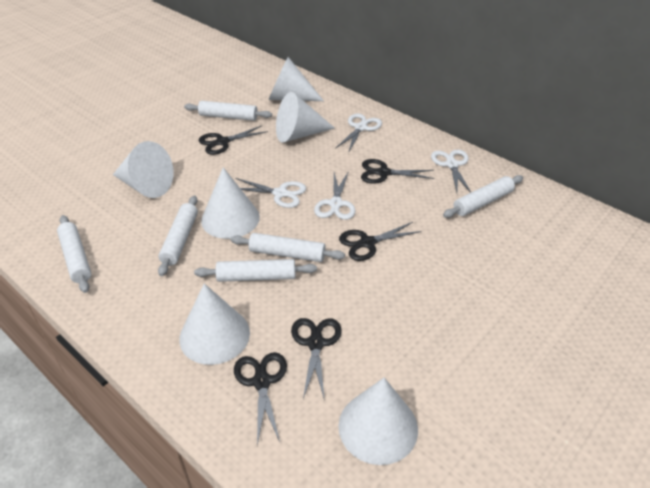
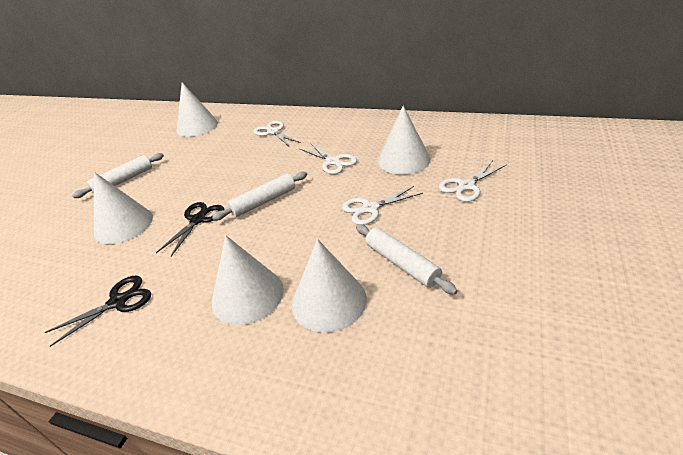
black scissors: [199,126,268,155] [234,352,287,446] [291,318,342,401] [339,222,422,261] [361,159,434,184] = 5 -> [44,276,151,347] [156,202,224,257] = 2
white cone: [113,141,174,198] [179,283,250,365] [201,167,260,239] [268,57,324,101] [276,92,335,143] [338,378,418,465] = 6 -> [94,172,153,244] [177,82,218,137] [212,235,284,325] [292,239,367,332] [378,106,431,174] = 5
white rolling pin: [57,215,91,293] [158,195,198,276] [184,101,272,121] [194,259,317,282] [230,233,345,262] [443,175,523,218] = 6 -> [72,153,164,198] [212,172,307,220] [356,224,457,295] = 3

